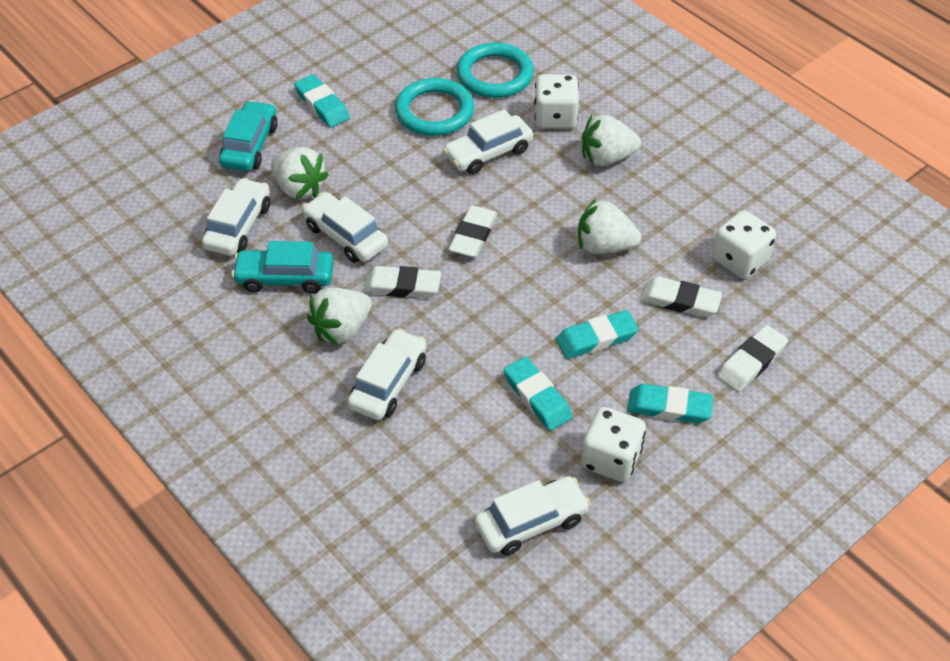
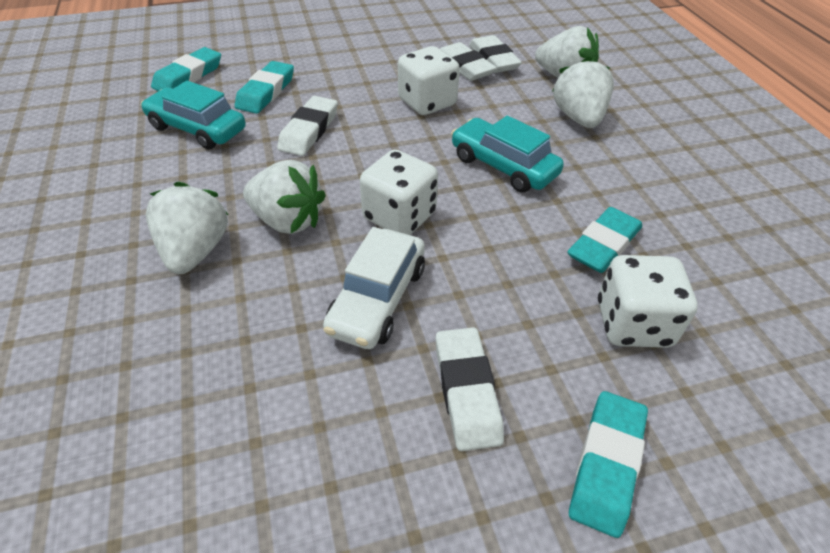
turquoise ring: [395,78,474,136] [457,42,534,98] = 2 -> none = 0
white car: [202,178,270,256] [302,192,388,263] [347,328,426,420] [443,109,533,174] [475,476,591,556] = 5 -> [323,227,425,349] = 1

